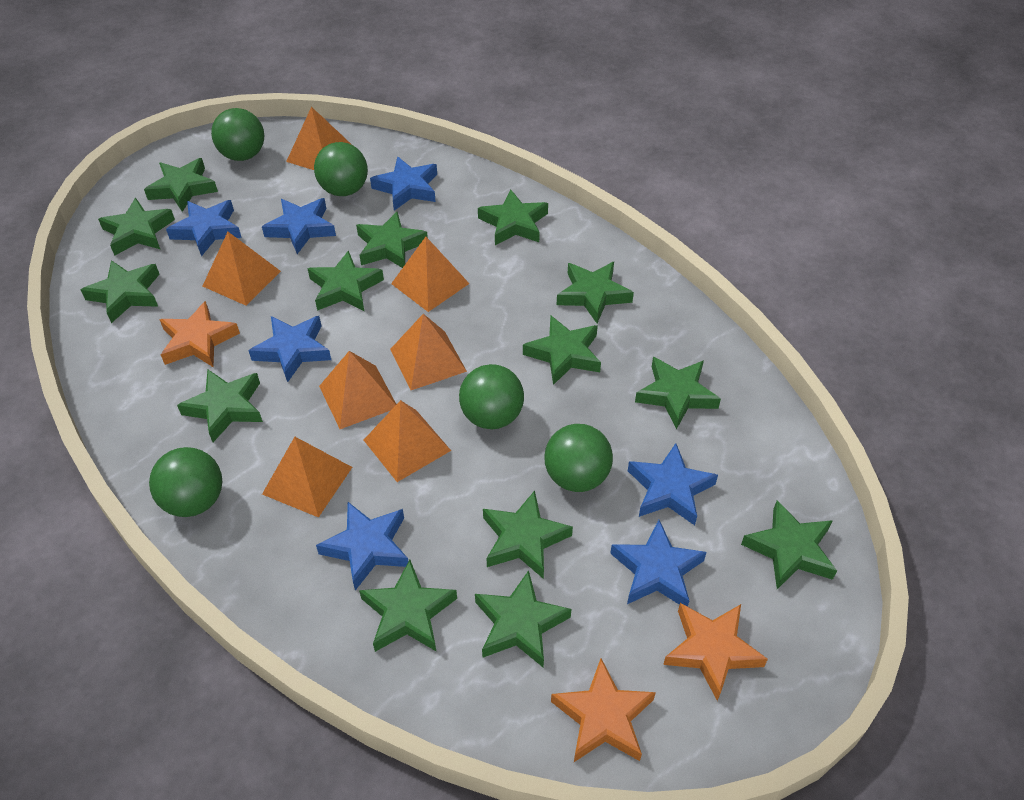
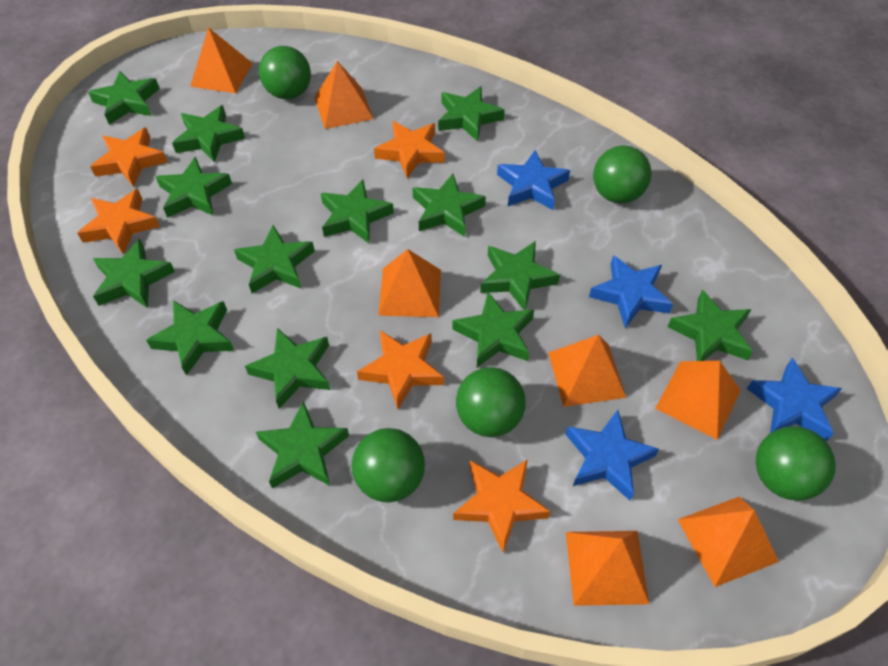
blue star: [166,200,242,256] [248,316,331,382] [262,198,336,254] [316,502,408,590] [370,156,437,211] [610,520,707,607] [628,443,718,525] = 7 -> [497,150,570,210] [565,410,659,501] [589,255,673,328] [747,357,842,441] = 4
orange star: [159,301,240,367] [551,658,656,762] [663,603,768,701] = 3 -> [77,189,160,255] [90,127,167,187] [357,331,444,410] [374,121,445,178] [453,459,551,553] = 5

